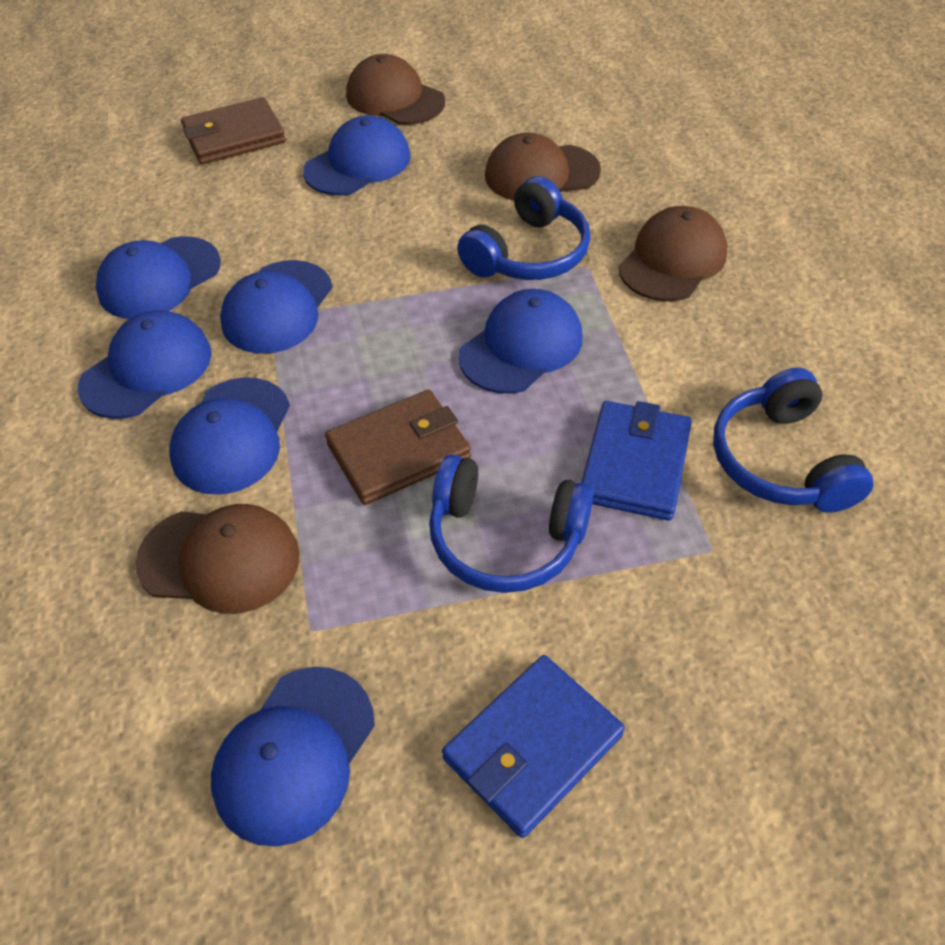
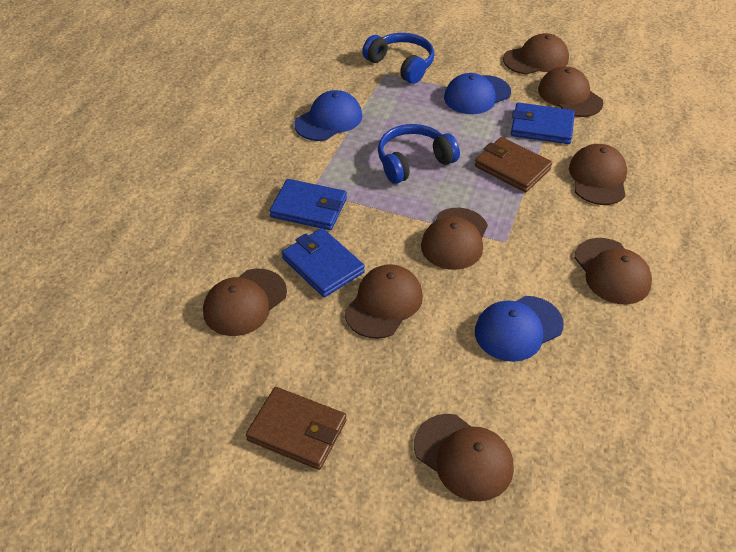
blue cap: [78,310,212,419] [96,236,221,319] [169,377,290,495] [211,667,375,847] [220,260,333,354] [303,115,411,196] [459,289,582,394] = 7 -> [294,90,363,141] [444,73,511,114] [475,296,564,362] = 3
blue headphones: [429,454,594,593] [457,176,590,280] [713,368,874,513] = 3 -> [362,33,434,84] [378,124,460,184] = 2
blue wallet: [442,655,625,838] [581,401,692,521] = 2 -> [270,179,347,230] [282,228,365,297] [511,102,575,144] = 3
brown cap: [135,504,300,614] [346,54,445,125] [485,133,601,201] [619,206,728,301] = 4 -> [203,269,287,336] [345,264,423,339] [414,414,514,501] [421,208,488,270] [503,33,569,74] [538,66,603,117] [569,144,627,205] [574,238,652,305] = 8

